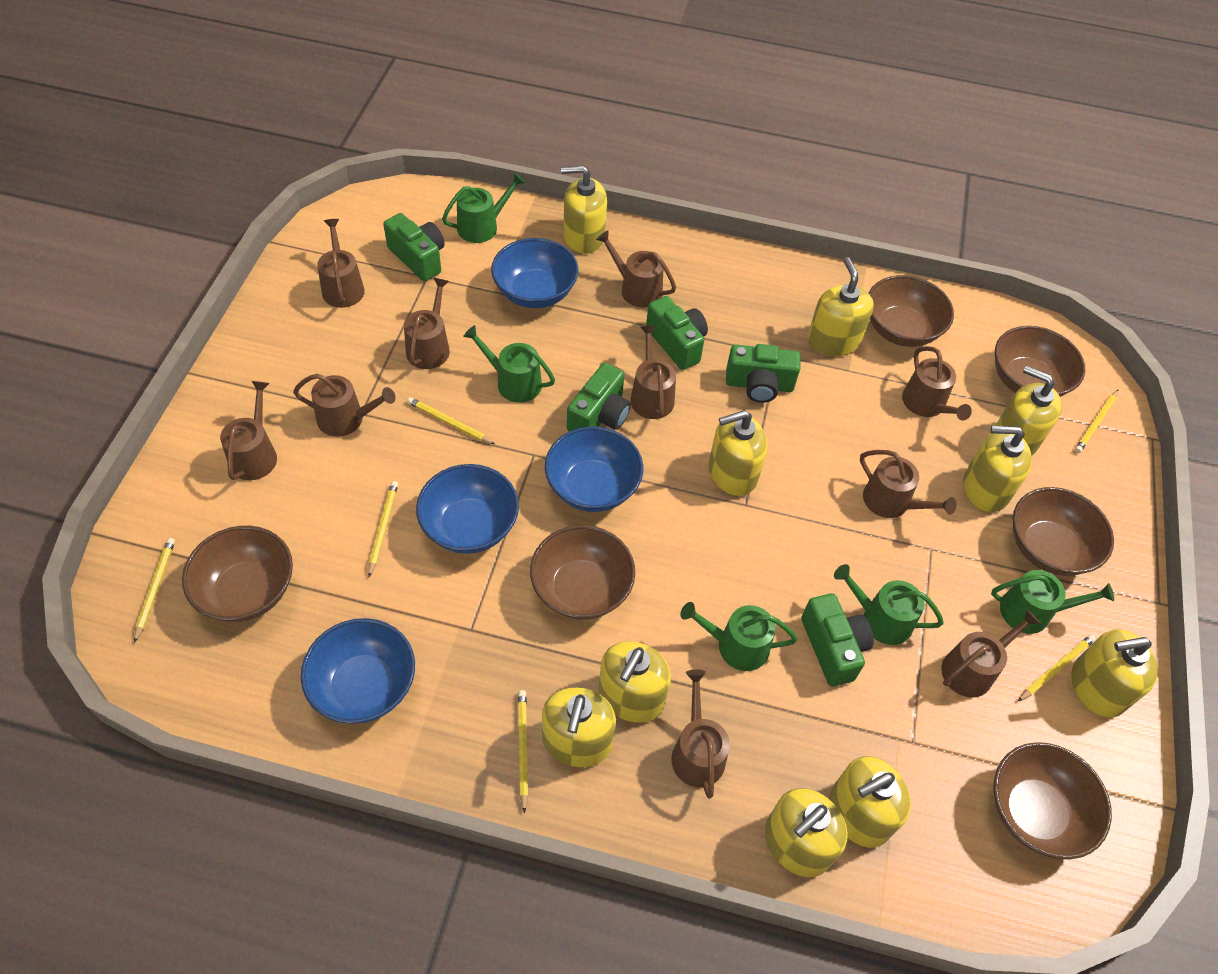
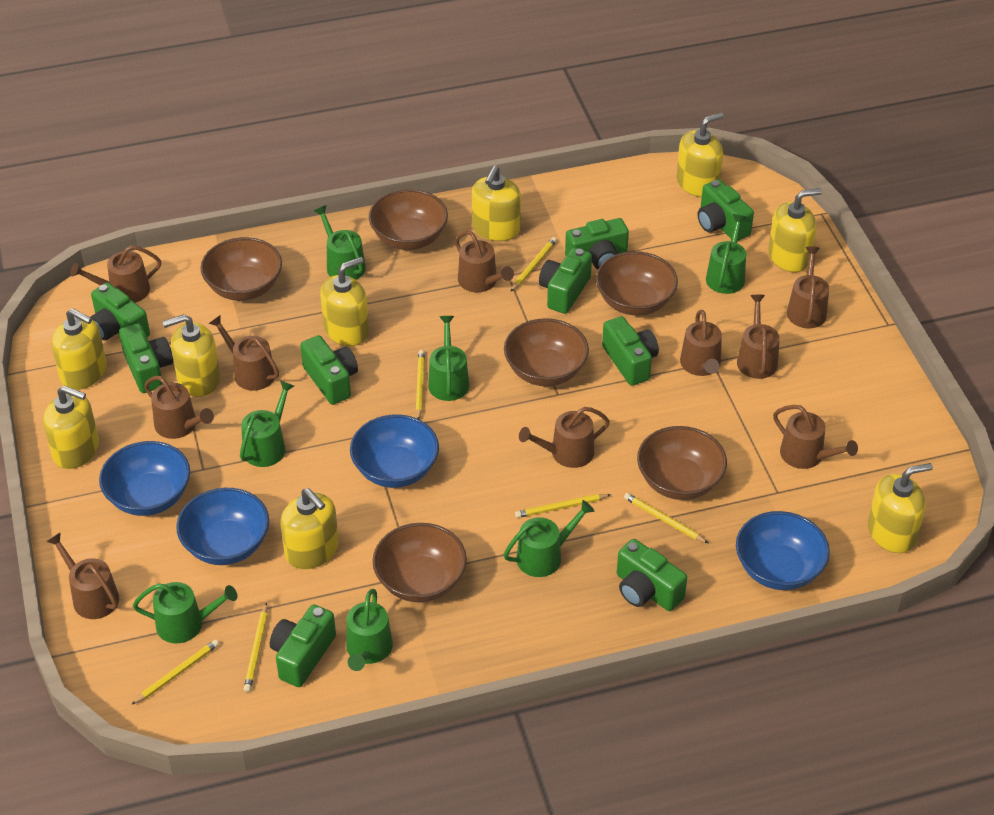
green camera: [383,213,445,281] [567,363,631,432] [646,296,708,370] [726,344,800,403] [801,593,874,687] = 5 -> [90,283,150,341] [119,323,173,393] [270,604,336,687] [300,335,358,405] [539,248,592,314] [565,218,629,270] [602,316,659,386] [617,539,687,611] [698,179,754,241] = 9
green watering can: [442,172,525,243] [463,325,555,403] [680,602,797,671] [834,564,944,645] [991,570,1114,634] = 5 -> [133,582,237,644] [240,381,294,467] [314,205,366,280] [346,589,393,671] [428,316,469,401] [503,500,594,577] [706,214,746,294] = 7
yellow soap dispenser: [542,687,616,767] [561,165,607,254] [599,641,671,723] [709,410,768,496] [765,788,848,877] [808,257,874,356] [829,756,911,848] [963,426,1032,512] [995,366,1062,456] [1071,629,1157,718] = 10 -> [43,386,99,469] [51,308,107,390] [162,314,220,397] [280,488,339,569] [320,257,369,346] [472,166,521,241] [677,112,724,197] [768,188,822,272] [868,463,933,553] = 9

